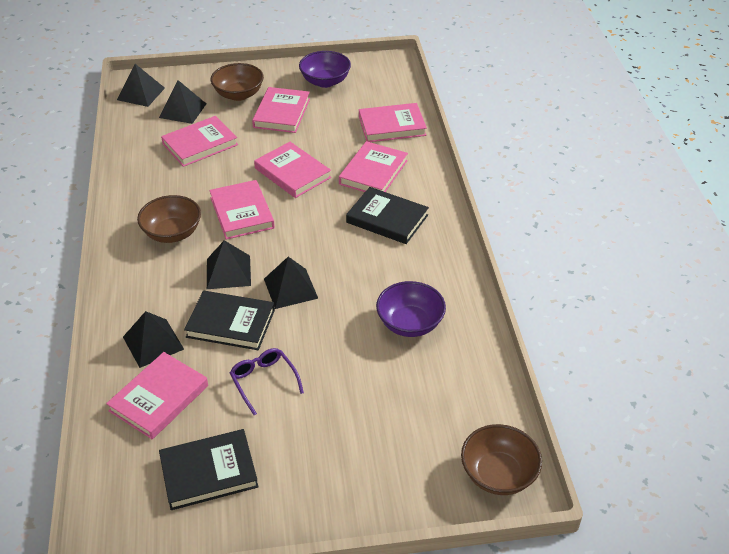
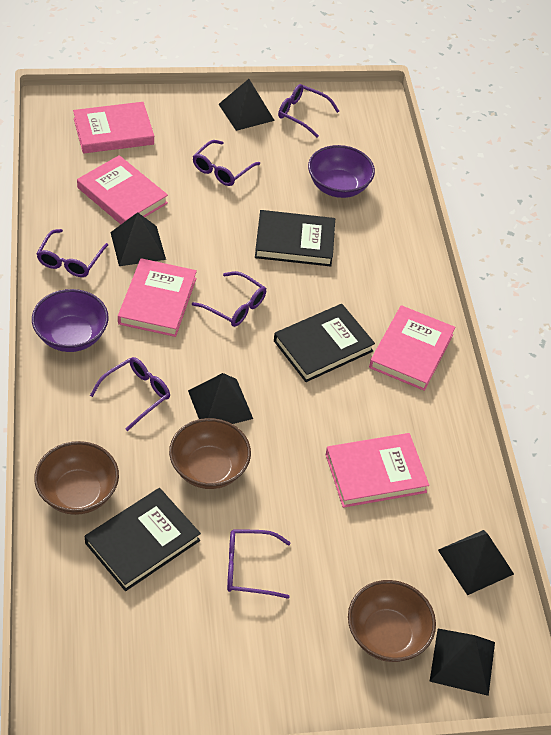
pink book: [106,352,208,439] [161,116,238,167] [209,180,275,240] [252,87,310,133] [254,142,331,198] [339,141,408,192] [359,103,427,142] = 7 -> [73,102,154,154] [77,155,168,224] [118,258,197,337] [325,433,429,508] [369,305,455,391] = 5
purple glasses: [230,348,304,415] = 1 -> [36,229,108,277] [90,357,170,431] [192,271,266,327] [193,140,260,186] [227,529,291,599] [278,84,339,138] = 6

